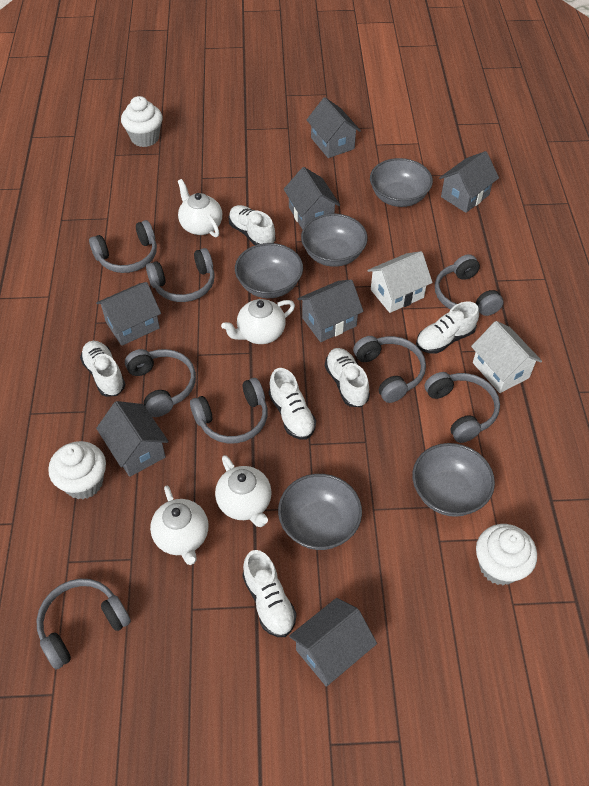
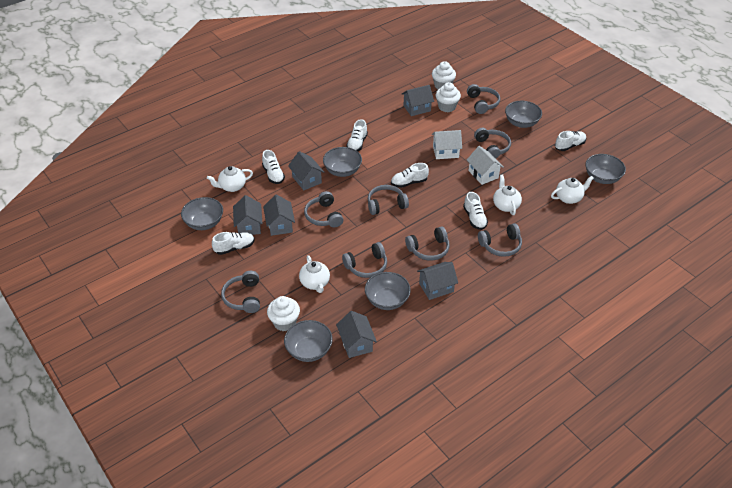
grey bowl: [235,243,303,298] [278,474,362,550] [301,214,368,267] [370,158,433,207] [412,443,495,517] = 5 -> [181,197,223,230] [284,320,333,362] [323,147,362,177] [365,272,411,310] [505,101,542,128] [585,154,626,184] = 6
grey house: [96,282,161,346] [96,401,169,477] [284,167,340,230] [289,598,377,687] [297,280,363,342] [307,97,361,158] [439,151,499,213] = 7 -> [233,195,263,235] [263,194,295,236] [288,151,324,190] [336,311,377,358] [402,85,434,116] [417,262,458,300] = 6

